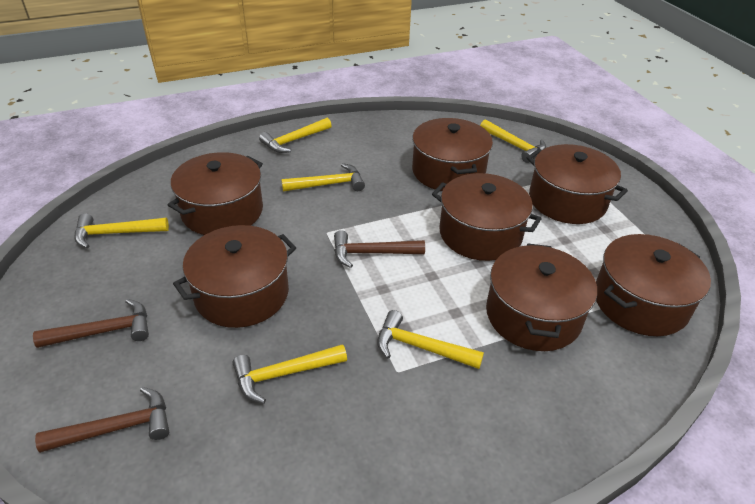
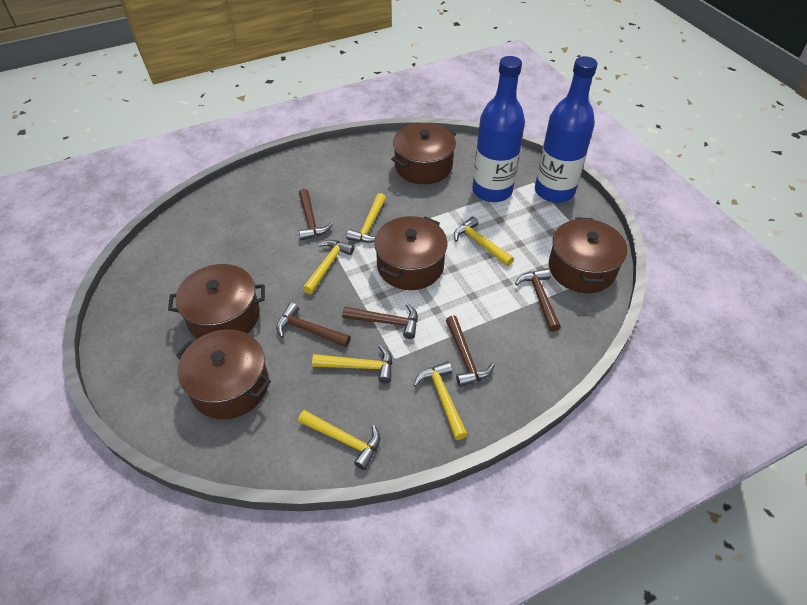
blue bottle: none = 0 -> [472,56,525,202] [535,56,597,203] = 2
brown hammer: [33,299,149,348] [35,387,169,453] [334,230,425,268] = 3 -> [276,303,351,347] [299,189,333,241] [342,304,418,339] [446,315,495,387] [515,268,561,332] = 5
brown pot: [168,152,263,235] [173,225,296,328] [412,118,493,191] [432,173,542,261] [486,244,597,351] [527,144,628,224] [596,234,711,336] = 7 -> [168,264,265,339] [176,329,271,419] [374,216,447,290] [391,123,456,184] [549,217,627,293] = 5

